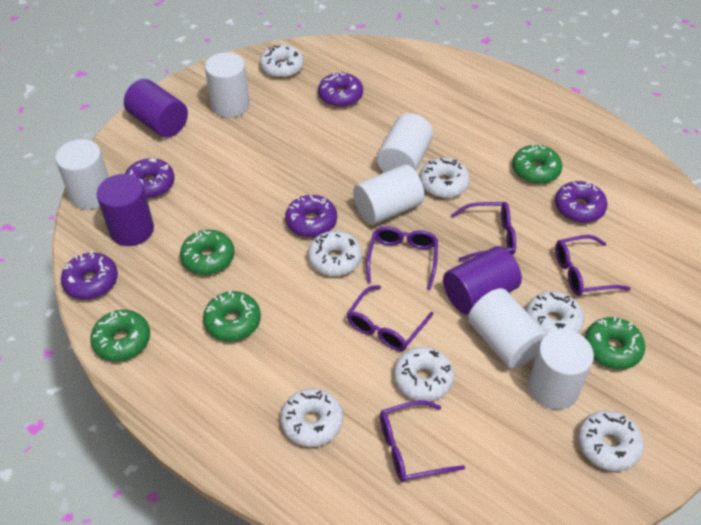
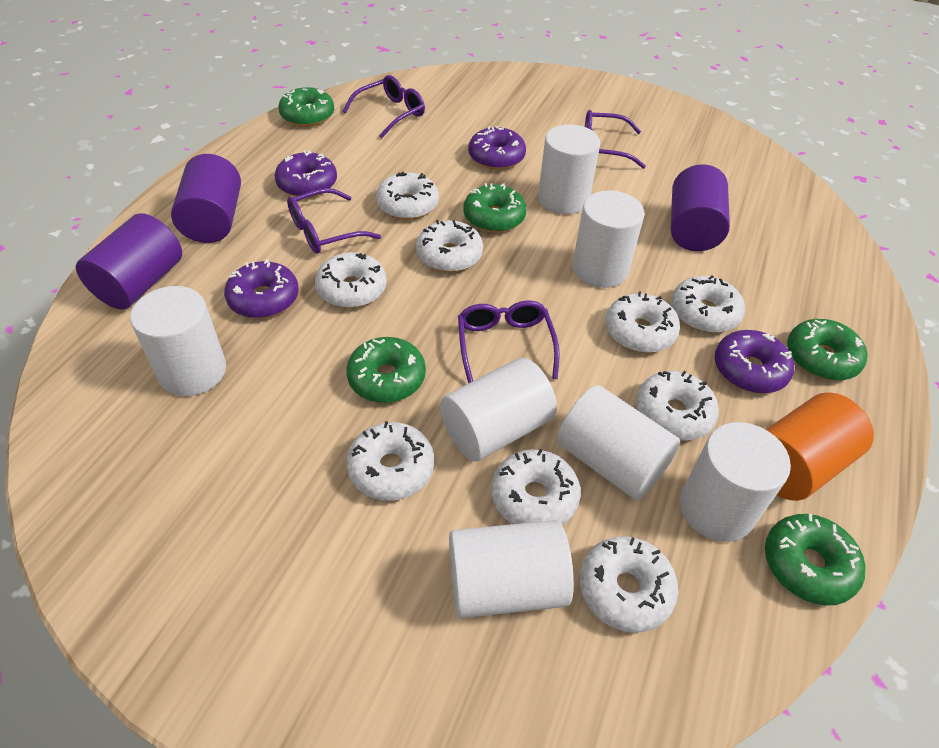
orange cylinder: none = 0 -> [765,392,874,501] = 1
purple donut: [61,251,118,300] [125,158,175,198] [285,195,337,238] [318,72,363,107] [555,181,608,223] = 5 -> [224,259,299,318] [275,150,337,198] [468,126,526,170] [714,330,794,394] = 4
purple glasses: [347,285,433,351] [366,226,438,290] [380,400,465,482] [451,202,516,261] [555,235,631,296] = 5 -> [287,188,381,254] [343,75,425,139] [458,301,560,384] [585,110,646,169] = 4
white cylinder: [55,139,109,210] [205,52,250,118] [353,164,424,225] [377,113,433,173] [468,288,547,369] [528,329,594,410] = 6 -> [130,286,226,396] [440,358,557,461] [449,520,574,618] [538,124,600,214] [557,385,680,500] [572,190,644,288] [680,422,791,542] = 7
white donut: [260,45,304,78] [280,388,343,447] [308,231,362,276] [394,347,454,402] [420,158,470,198] [526,291,584,334] [578,411,644,471] = 7 -> [315,252,387,308] [346,421,434,501] [376,172,439,220] [416,220,483,272] [491,449,581,525] [579,536,678,633] [606,291,680,353] [636,371,719,441] [671,275,745,333] = 9

